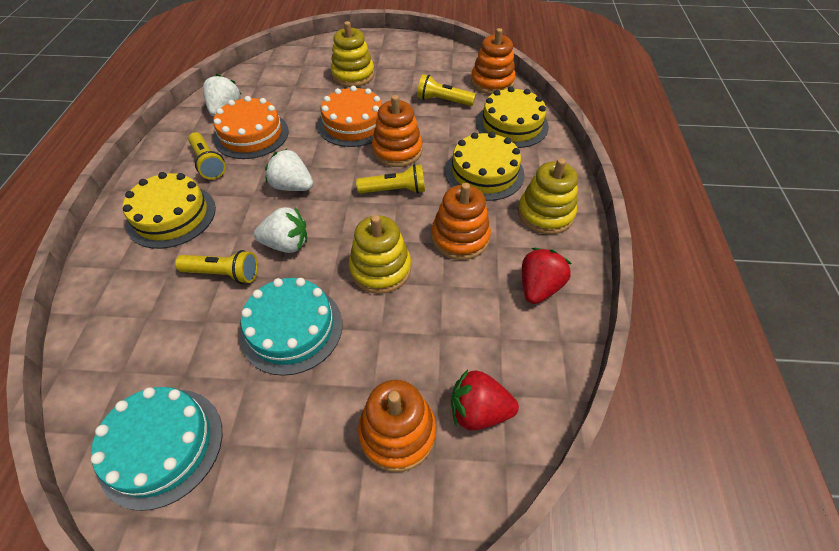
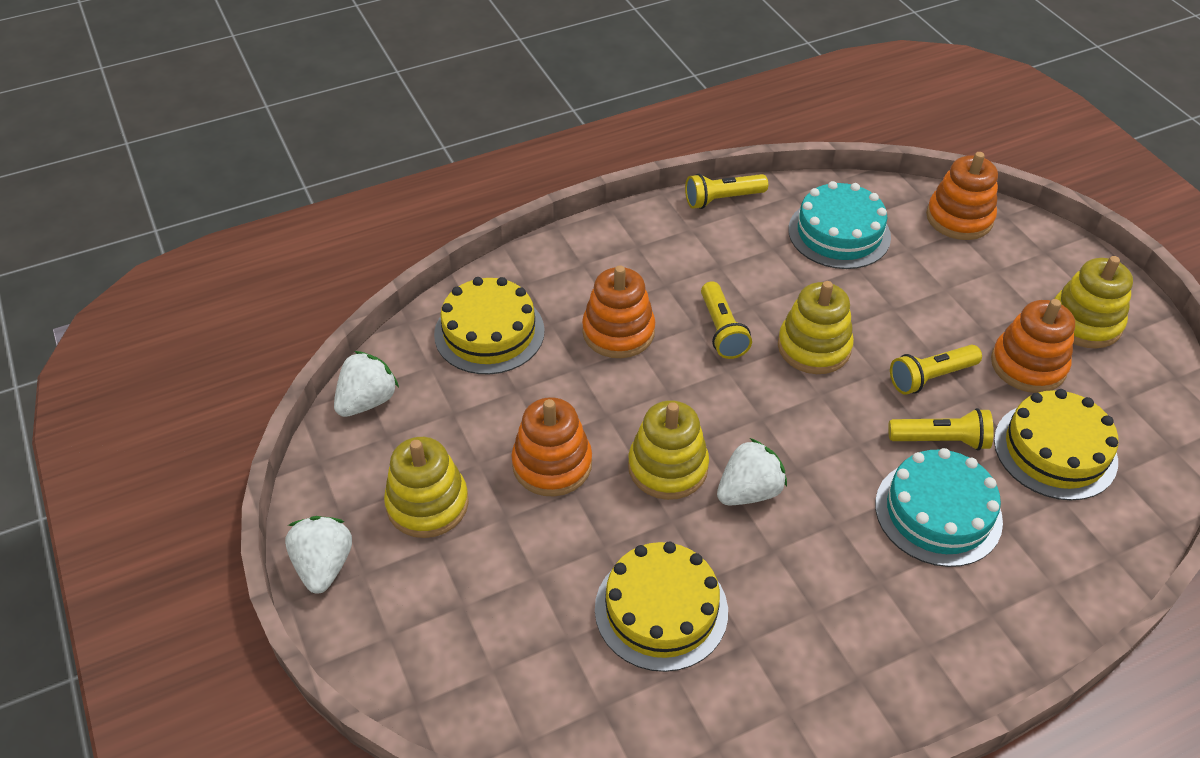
orange cake: [213,96,289,159] [317,86,382,147] = 2 -> none = 0
red strawberry: [451,369,519,431] [522,248,572,304] = 2 -> none = 0
yellow stacking toy: [331,21,375,87] [349,215,411,294] [518,158,578,235] = 3 -> [384,437,469,538] [628,400,709,500] [778,281,854,374] [1054,256,1133,348] = 4

